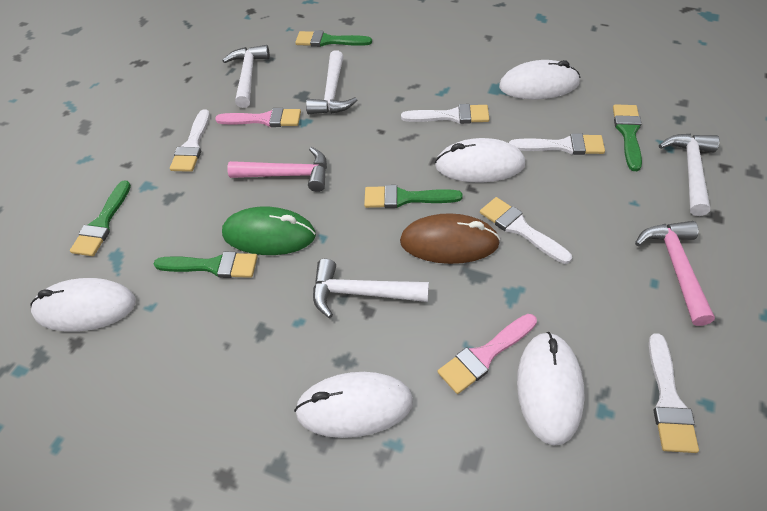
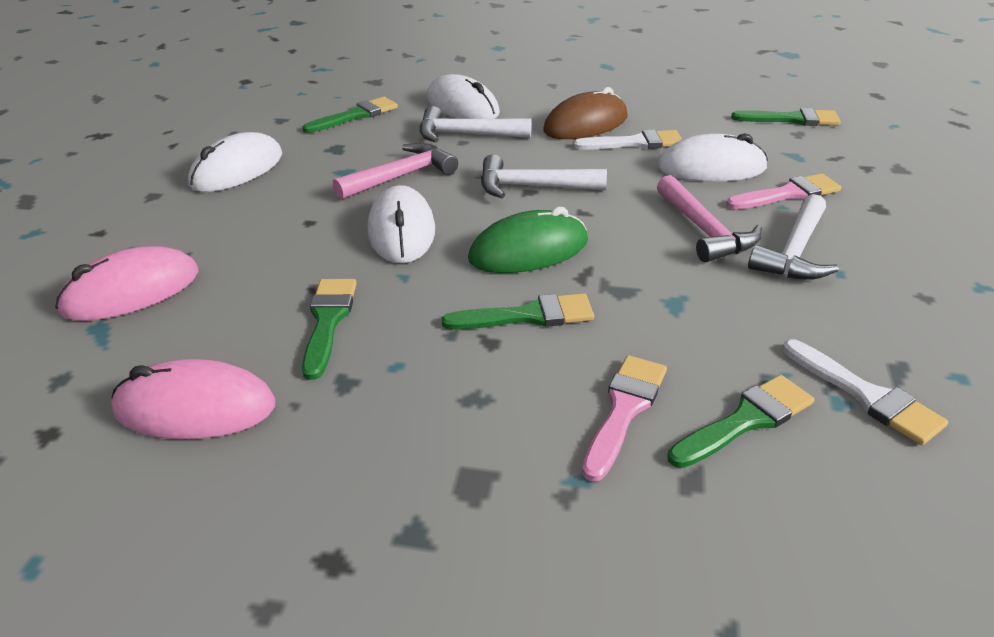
pink mouse: none = 0 -> [55,246,198,321] [111,359,275,439] = 2
white brush: [170,109,210,172] [401,104,489,124] [480,197,572,264] [509,133,605,155] [649,333,699,453] = 5 -> [573,129,682,150] [783,339,948,445] = 2
white hammer: [222,45,270,108] [306,50,357,114] [313,259,429,318] [659,134,720,216] = 4 -> [420,106,531,142] [481,154,607,198] [748,194,839,280] = 3
white mouse: [31,278,136,332] [294,372,413,438] [435,138,525,183] [499,60,580,99] [517,332,585,446] = 5 -> [188,132,282,192] [368,185,435,263] [426,74,500,119] [657,133,768,182] = 4

